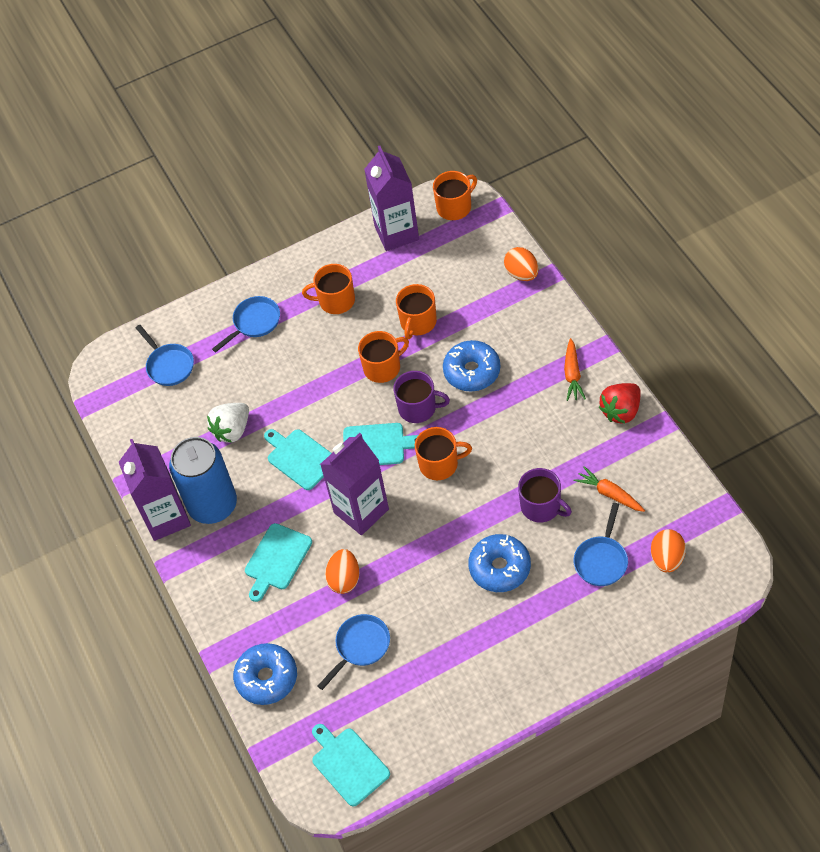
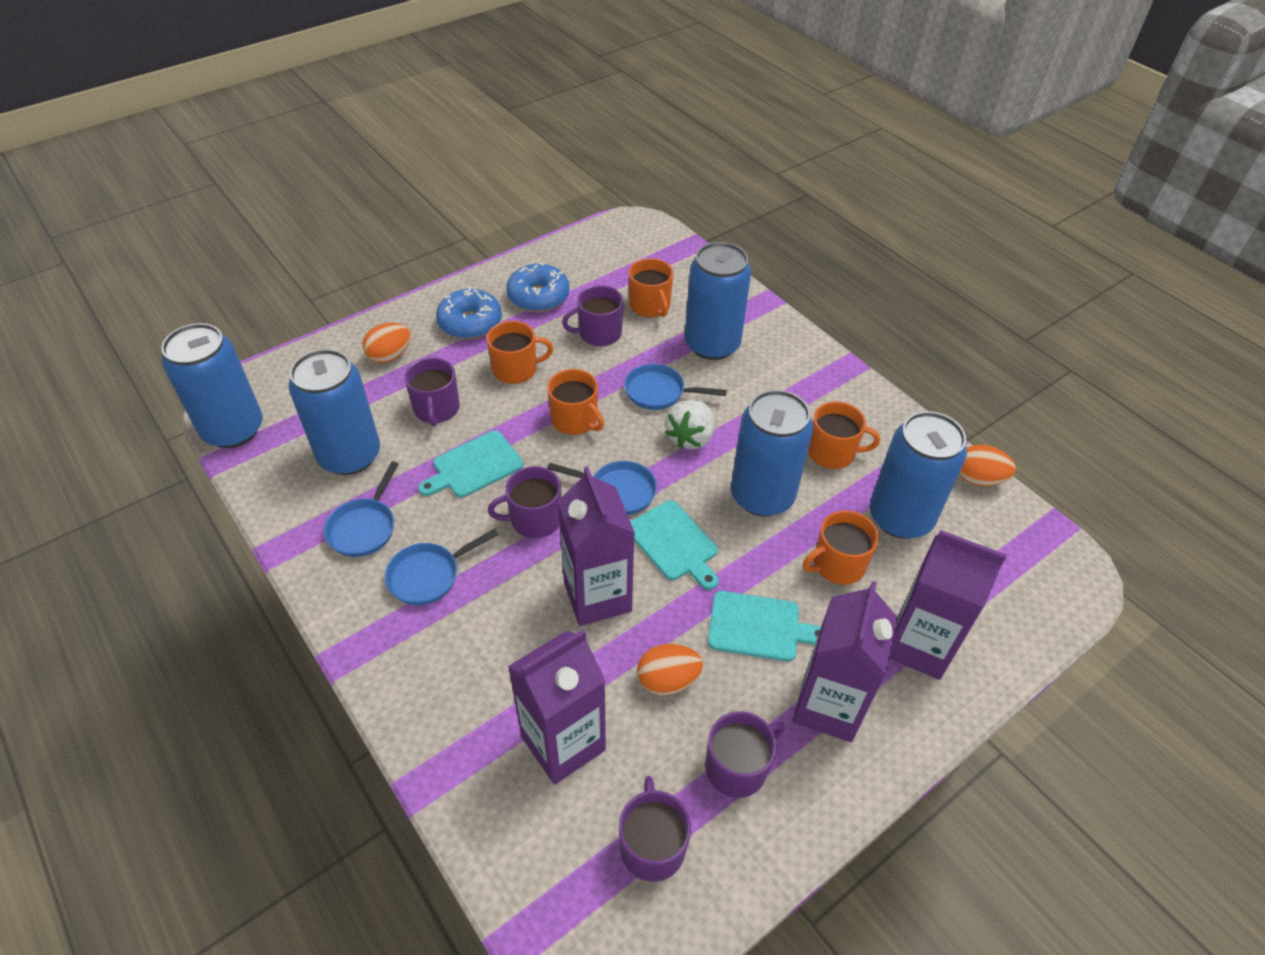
blue can: [169,437,237,524] = 1 -> [161,323,263,448] [289,349,380,475] [685,242,751,360] [731,390,813,517] [870,411,967,539] = 5
blue donut: [233,643,297,705] [443,340,500,391] [468,534,531,592] = 3 -> [436,287,502,339] [506,262,570,312] = 2
orange carrot: [564,338,586,401] [574,466,645,512] = 2 -> none = 0
purple carton: [119,439,191,541] [320,433,389,535] [364,146,419,251] = 3 -> [508,629,606,785] [558,466,635,626] [793,581,898,742] [889,530,1007,680] = 4
purple mug: [393,371,450,423] [518,468,572,522] = 2 -> [404,358,460,427] [488,466,561,538] [562,285,624,346] [619,776,691,882] [705,711,785,798] = 5
red strawberry: [599,383,641,424] = 1 -> none = 0
turquoise cutting board: [245,523,312,602] [264,429,332,490] [312,724,390,806] [343,423,418,465] = 4 -> [418,431,524,498] [630,500,719,590] [708,591,821,662] = 3

